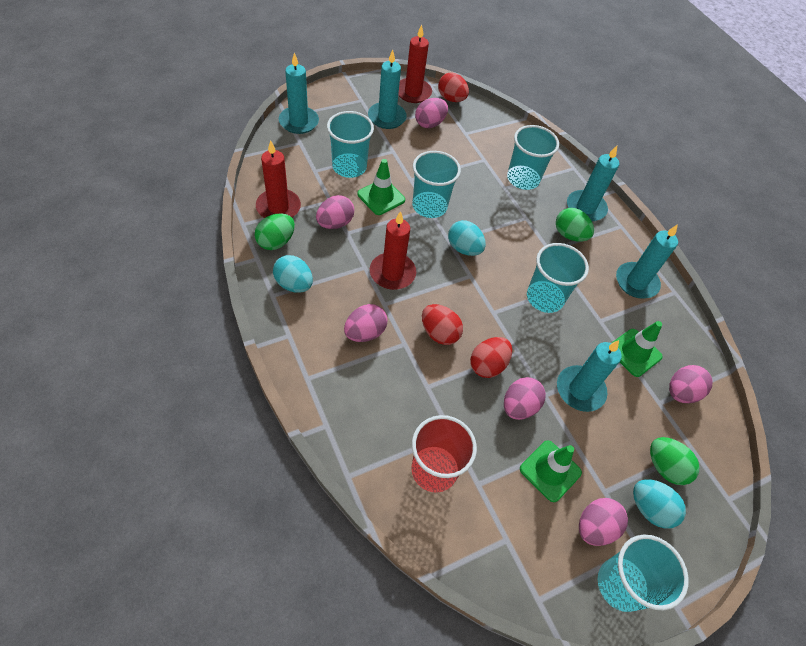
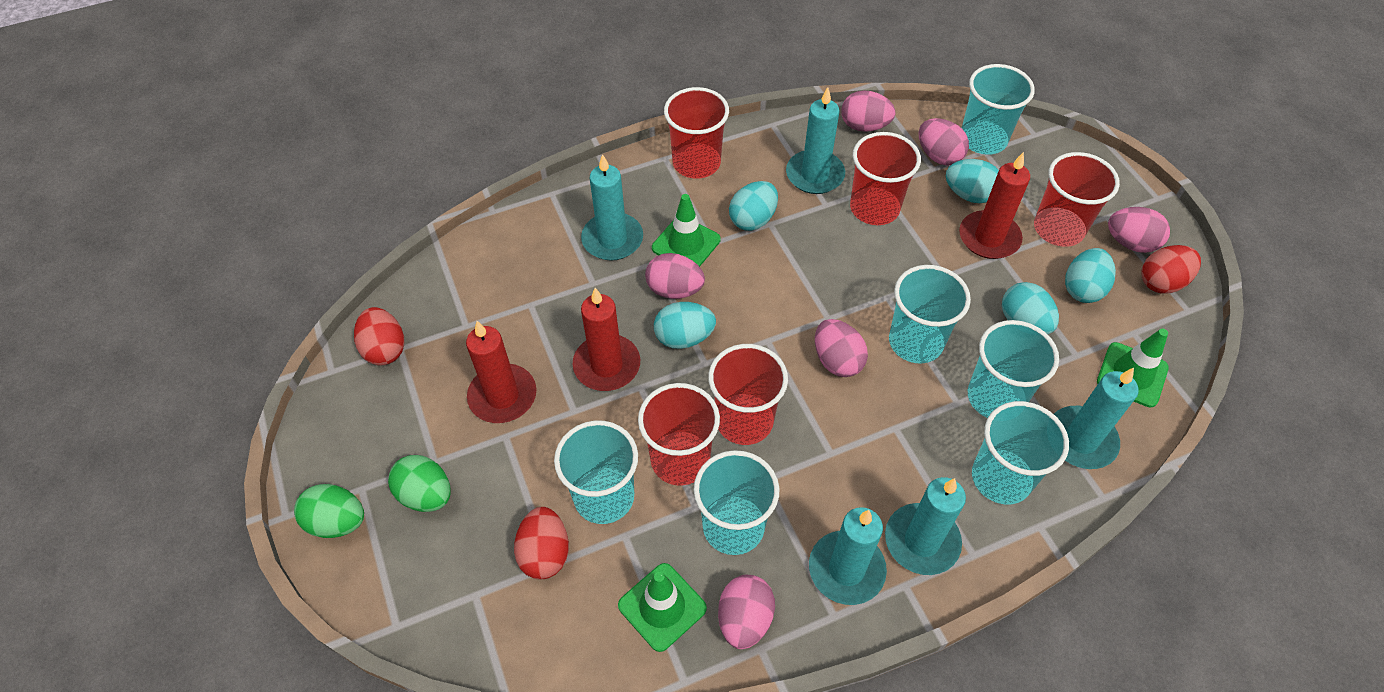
green egg: [255,213,295,250] [556,208,594,242] [650,437,699,485] = 3 -> [294,484,364,538] [388,455,451,512] = 2
red cup: [412,415,477,493] = 1 -> [638,383,720,486] [664,87,729,179] [708,344,788,445] [850,132,921,225] [1034,152,1120,247] = 5
turquoise cup: [327,111,374,178] [412,151,461,218] [507,125,559,190] [527,243,589,313] [598,534,689,612] = 5 -> [554,421,638,524] [694,450,779,555] [889,265,971,364] [962,64,1035,155] [968,320,1059,418] [972,401,1069,504] = 6
turquoise egg: [273,255,313,293] [448,220,486,256] [633,479,686,529] = 3 -> [654,302,716,349] [729,181,778,231] [946,159,999,203] [1002,282,1059,334] [1065,248,1116,303] = 5

